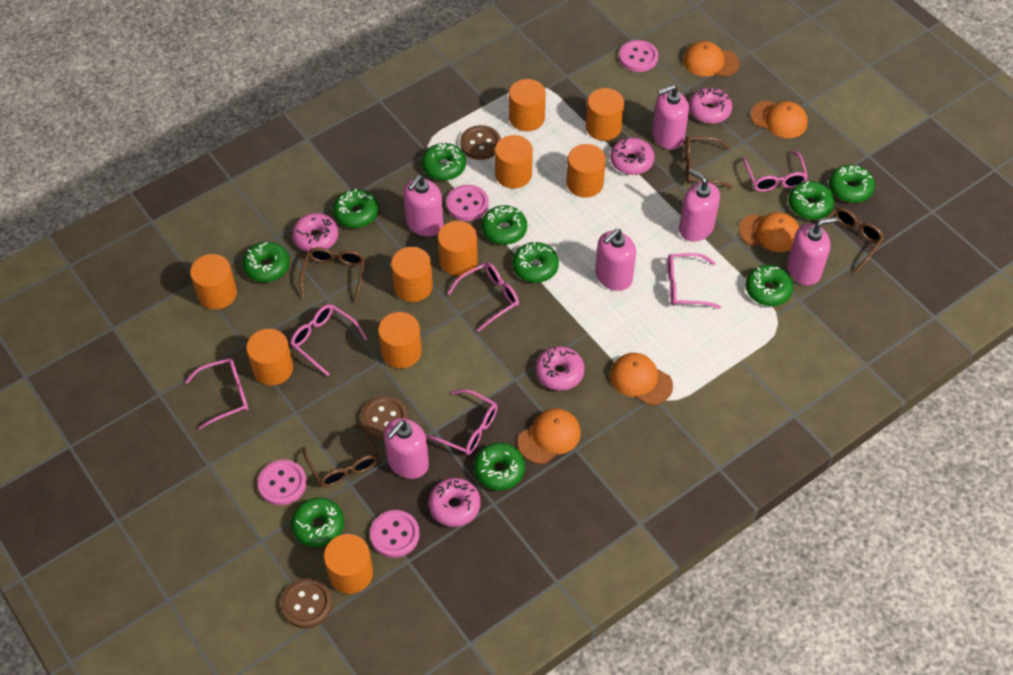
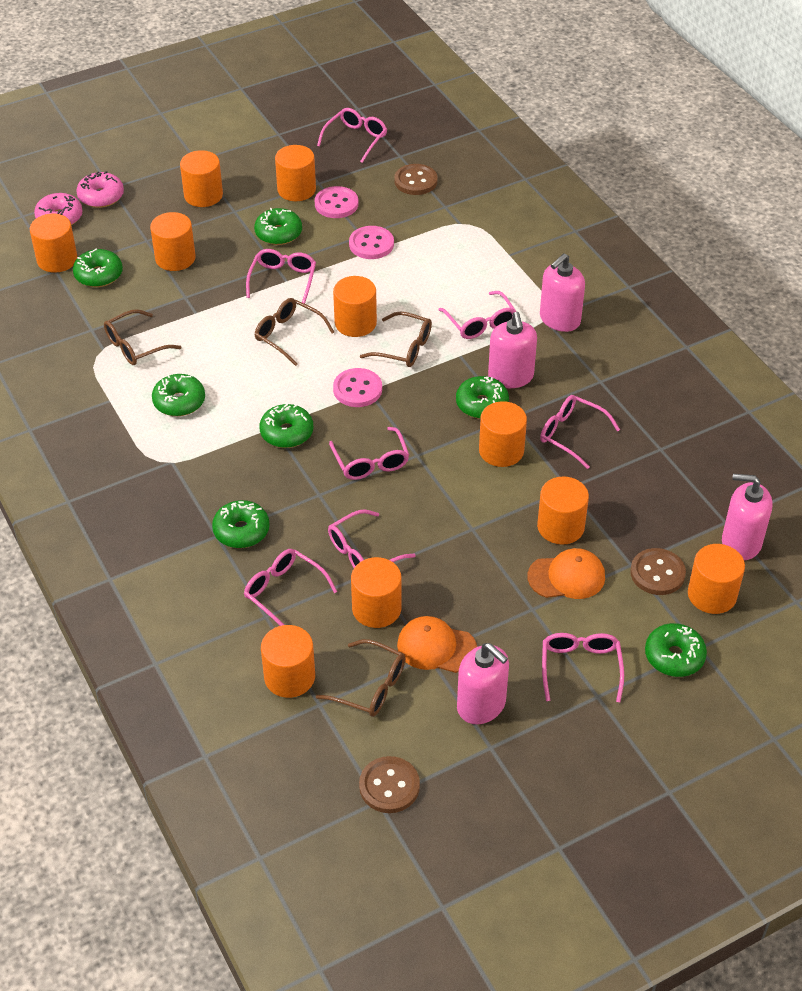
green donut: [243,242,290,282] [291,497,344,547] [333,188,379,228] [422,143,466,181] [474,443,525,490] [482,205,527,245] [512,241,559,283] [746,265,793,306] [789,181,835,220] [829,165,875,203] = 10 -> [73,248,123,287] [152,374,205,416] [212,500,270,548] [254,208,302,245] [259,404,313,448] [456,376,509,419] [645,623,707,677] = 7
orange cap: [518,408,581,464] [610,353,673,405] [683,41,740,77] [739,212,799,252] [750,100,808,138] = 5 -> [397,616,477,673] [527,548,605,599] = 2
pink button: [258,460,307,505] [370,510,420,558] [446,185,489,221] [619,40,658,72] = 4 -> [315,186,358,218] [333,368,382,407] [349,226,394,259] = 3
pink donut: [292,213,339,252] [429,478,481,527] [536,346,585,391] [610,138,655,175] [689,88,732,124] = 5 -> [34,193,83,225] [76,171,124,208] = 2
pink glasses: [185,358,248,429] [290,304,368,376] [425,389,498,455] [448,262,519,332] [667,253,721,308] [742,151,808,192] = 6 -> [244,549,337,626] [246,249,316,304] [317,108,387,163] [328,509,416,568] [329,427,409,480] [439,291,517,339] [540,395,620,469] [542,633,624,702] = 8
pink soap dispenser: [384,418,429,479] [403,175,444,237] [595,229,636,291] [652,84,689,150] [679,169,720,242] [787,217,837,286] = 6 -> [457,643,509,724] [488,312,537,388] [540,253,585,332] [722,474,772,560] = 4

